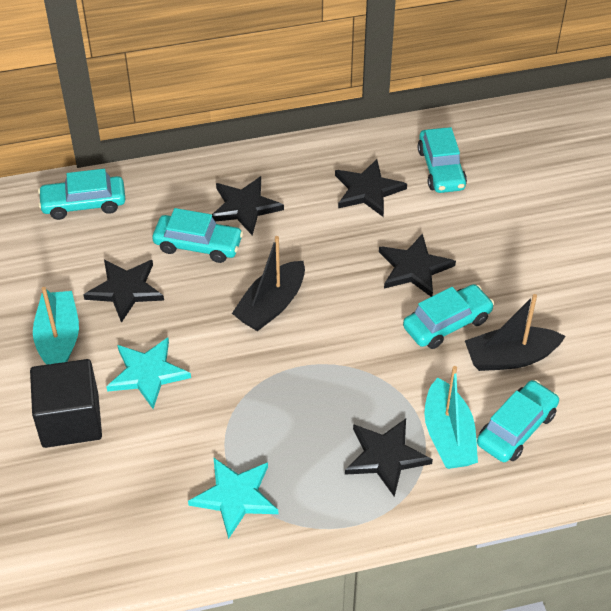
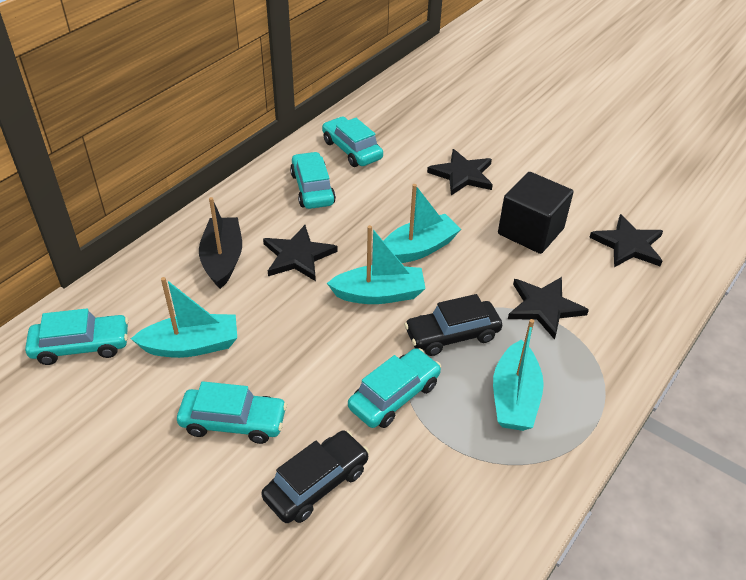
black boat: [232,236,305,331] [465,294,566,371] = 2 -> [199,197,242,289] = 1
black car: none = 0 -> [261,430,369,523] [404,294,502,356] = 2
black star: [83,259,164,323] [212,176,284,235] [335,159,407,217] [345,419,433,497] [379,233,456,297] = 5 -> [263,225,338,281] [427,149,493,195] [508,277,589,340] [589,214,663,267] = 4
turquoise boat: [33,287,79,365] [424,366,478,469] = 2 -> [131,277,237,358] [327,225,426,304] [383,184,461,263] [493,319,544,431] = 4
turquoise star: [106,337,191,409] [188,457,278,539] = 2 -> none = 0

